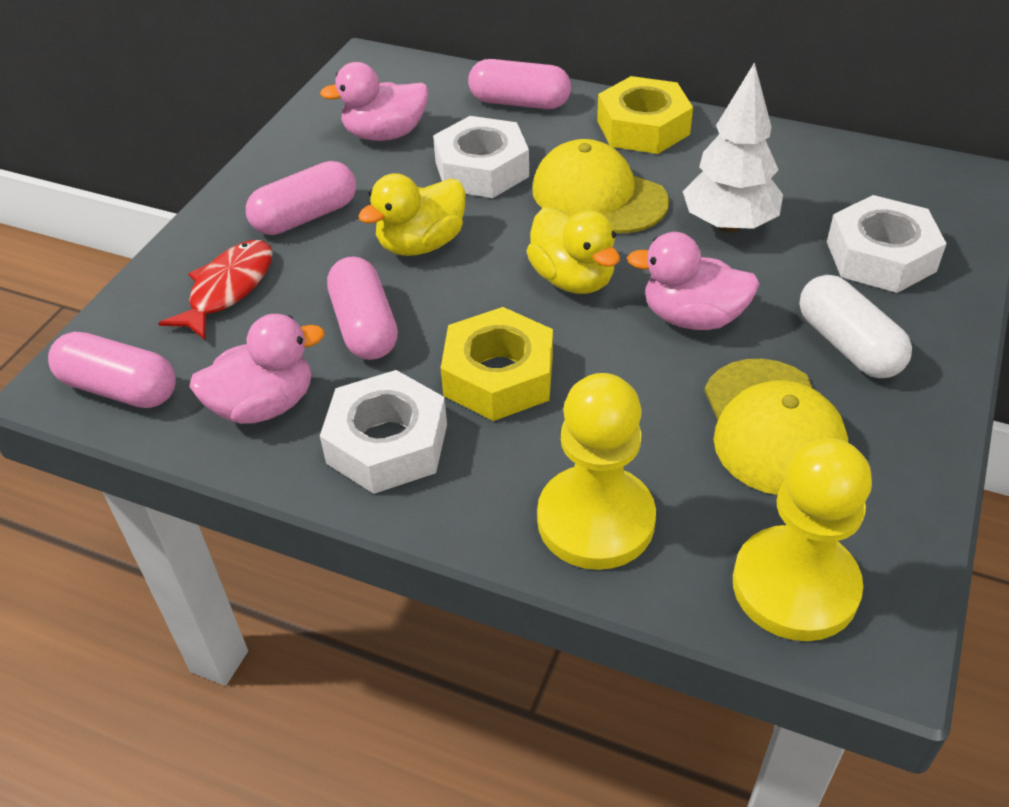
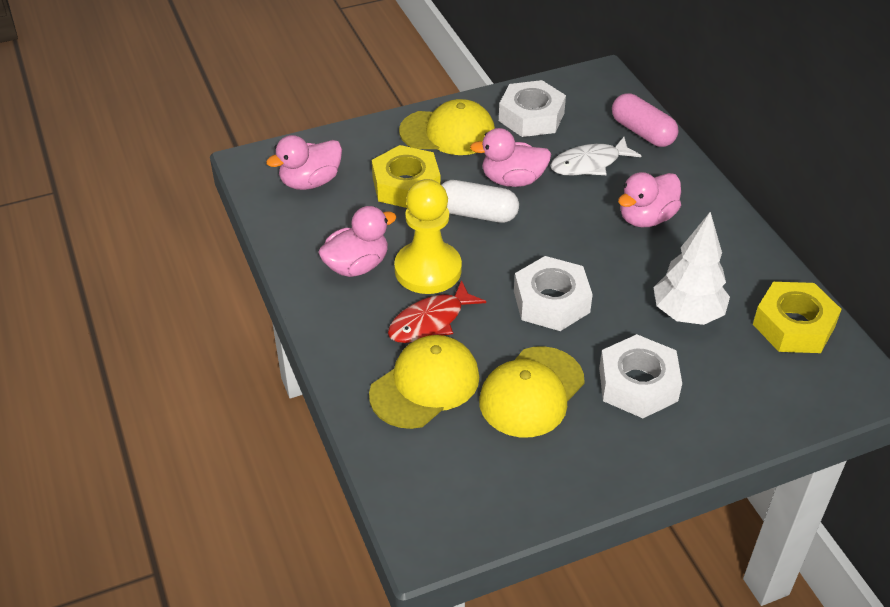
pink capsule: [48,332,176,408] [246,161,356,235] [327,256,398,360] [468,59,571,109] = 4 -> [612,93,678,147] = 1
pink duck: [189,314,325,424] [320,62,428,141] [627,232,760,330] = 3 -> [266,135,342,190] [318,206,397,277] [470,128,551,187] [618,172,681,228] = 4
white fish: none = 0 -> [550,137,641,176] = 1
yellow cap: [532,139,669,233] [705,359,848,495] = 2 -> [369,335,479,429] [399,99,495,155] [479,346,585,437] = 3
yellow duck: [358,173,466,256] [526,207,620,294] = 2 -> none = 0
yellow pawn: [537,373,656,570] [733,438,872,641] = 2 -> [394,179,462,294] = 1

